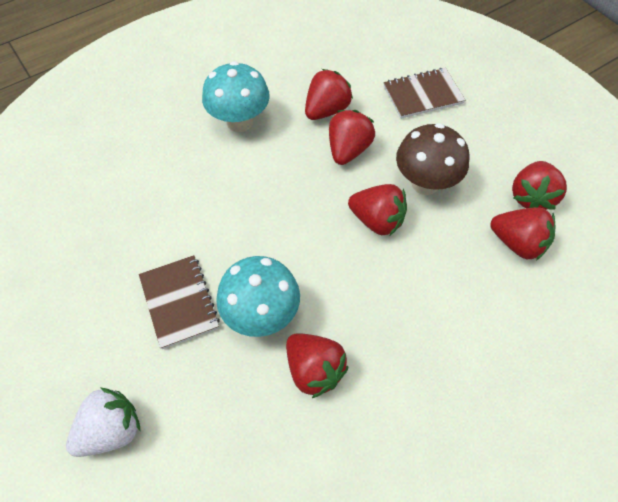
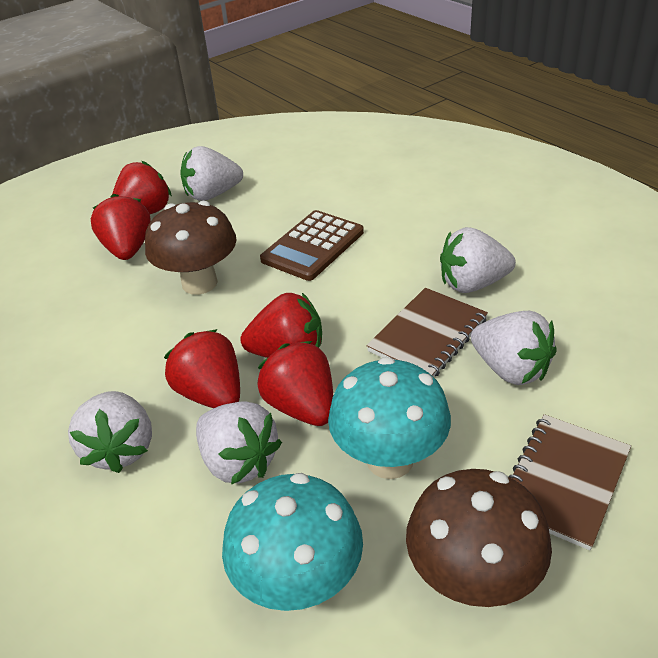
brown calculator: none = 0 -> [260,210,364,281] = 1
brown mushroom: [396,123,469,195] = 1 -> [145,201,236,295] [406,469,552,607] = 2
red strawberry: [286,333,349,398] [305,69,353,120] [329,110,375,165] [348,184,407,235] [490,207,555,260] [512,161,567,210] = 6 -> [91,194,151,260] [112,161,172,214] [164,329,240,408] [241,293,322,358] [257,341,333,426] = 5
white strawberry: [66,387,140,457] = 1 -> [68,391,152,473] [180,146,243,201] [196,401,282,484] [440,227,516,293] [471,311,557,385] = 5

